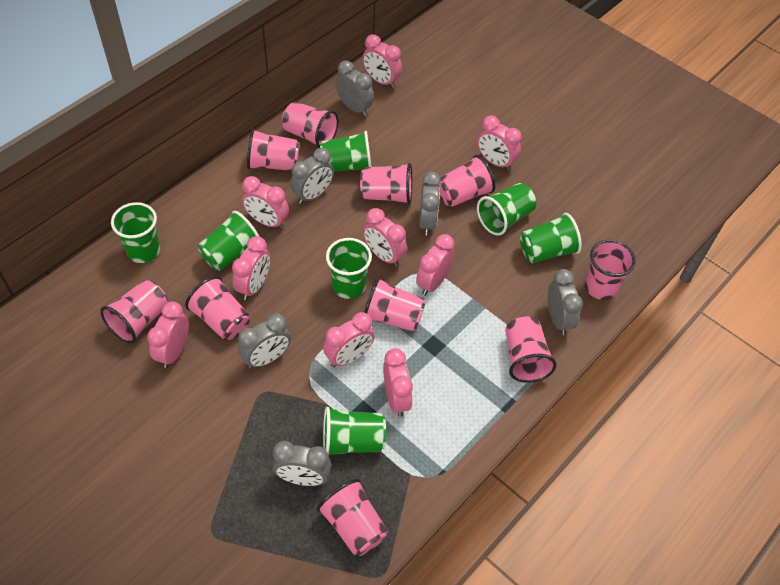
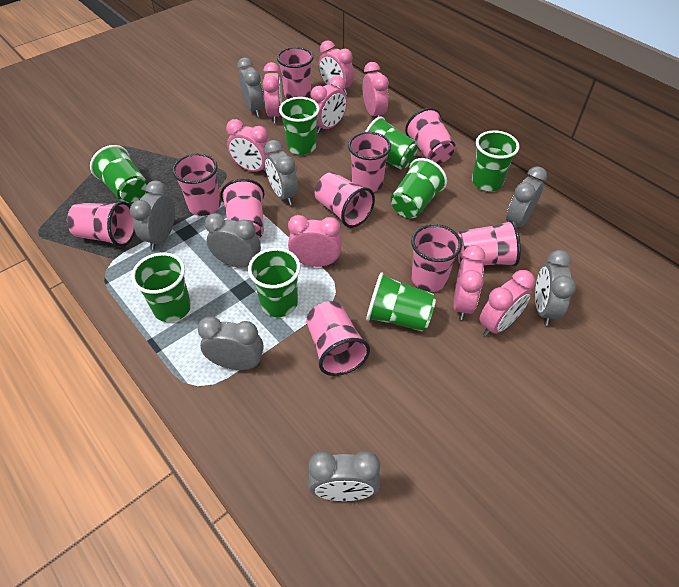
green cup: [111,202,160,263] [198,210,260,271] [320,131,372,172] [323,407,386,455] [326,238,372,299] [477,183,536,236] [520,213,582,263] = 7 -> [90,145,148,203] [131,253,191,322] [248,248,300,317] [279,97,320,155] [365,116,418,169] [366,272,436,332] [391,158,447,218] [472,130,519,191] = 8
grey clock: [238,313,291,369] [273,441,331,486] [290,148,334,204] [336,60,374,117] [419,172,441,236] [548,269,583,335] = 6 -> [130,181,175,250] [197,316,264,370] [205,213,261,268] [237,58,264,117] [264,140,298,205] [308,451,380,501] [506,166,547,227] [535,250,576,326] = 8
pink clock: [147,301,189,368] [232,236,270,300] [242,176,289,229] [323,312,375,367] [362,34,402,88] [363,208,407,267] [383,348,413,417] [416,234,454,296] [477,116,522,170] = 9 -> [226,119,273,174] [262,62,282,123] [288,215,342,267] [311,76,347,133] [318,40,354,95] [363,62,389,117] [453,245,485,320] [479,270,535,337] = 8

